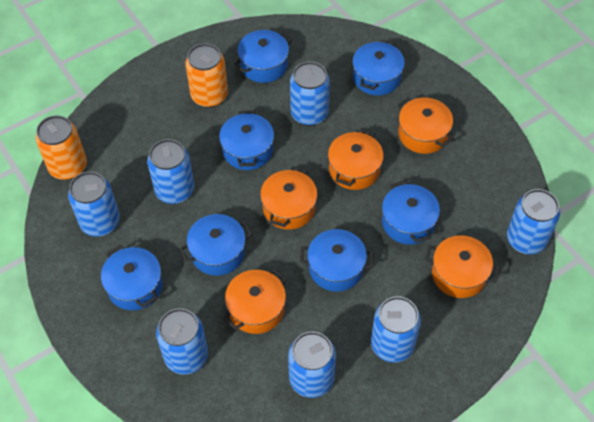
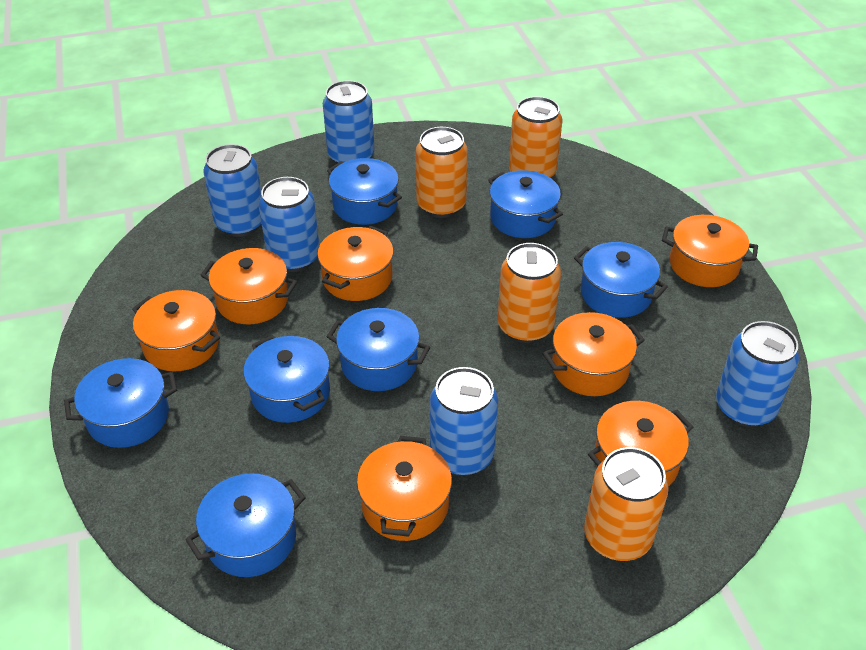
blue can: [68,172,120,237] [147,139,194,204] [156,308,208,375] [288,332,336,398] [290,61,330,126] [371,296,421,363] [507,189,560,254] = 7 -> [203,144,261,237] [259,177,320,272] [323,80,374,164] [430,367,498,476] [716,321,799,427] = 5
orange can: [36,115,87,180] [185,43,228,108] = 2 -> [416,127,468,218] [497,243,561,343] [509,96,562,178] [584,447,669,561] = 4
orange pot: [223,269,287,334] [260,166,317,230] [328,129,384,190] [398,97,454,154] [425,235,501,298] = 5 -> [132,290,220,371] [200,248,297,324] [317,226,394,301] [357,436,452,541] [543,312,644,396] [588,401,693,486] [662,215,758,287] = 7

